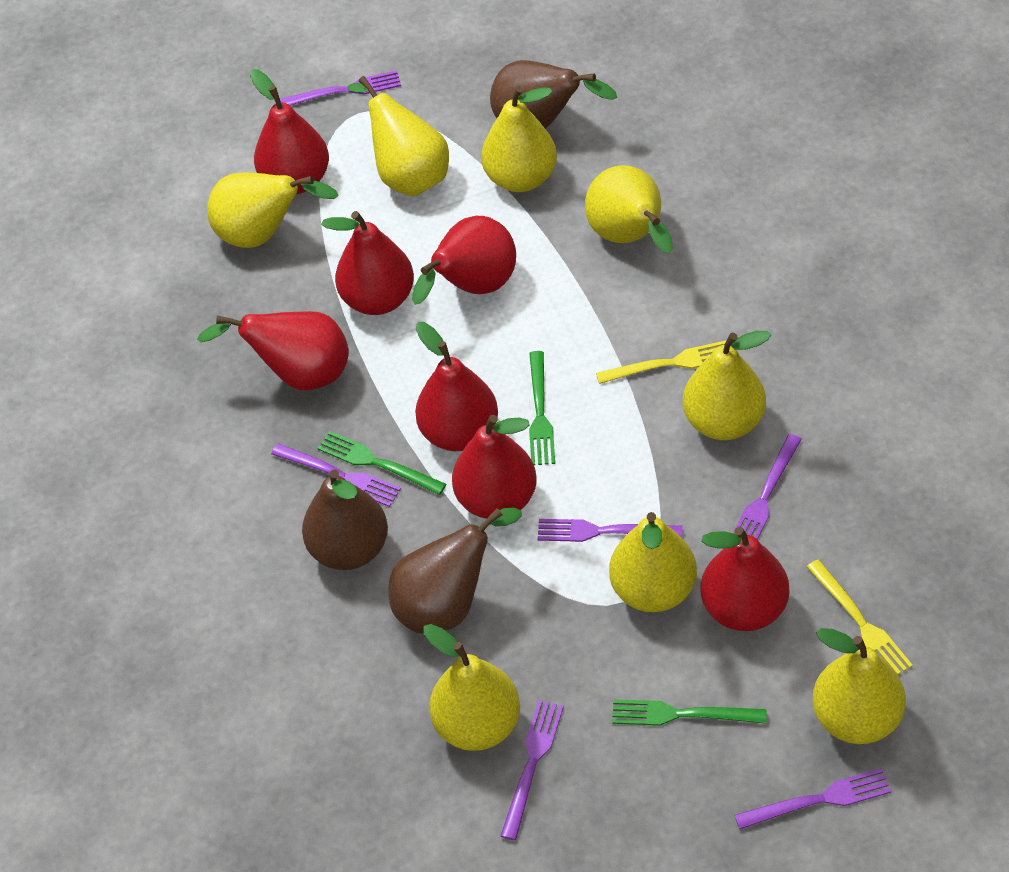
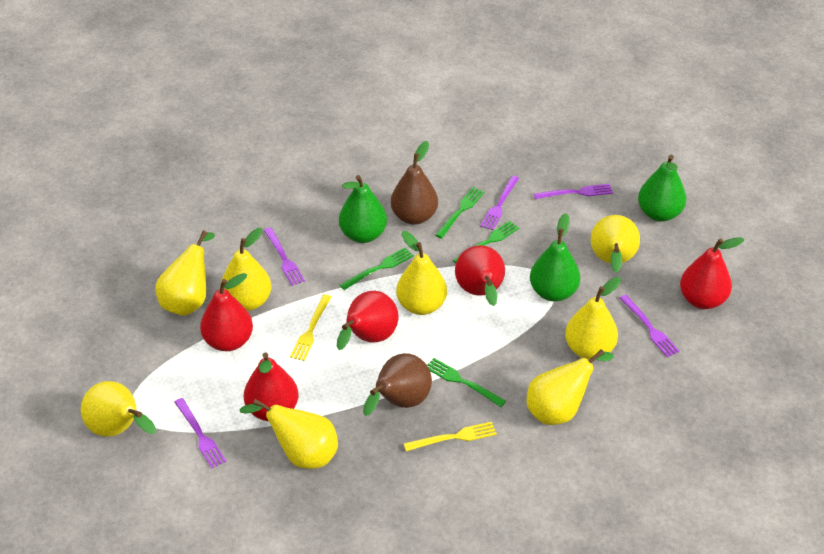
brown pear: [302,469,388,570] [388,508,522,634] [490,60,617,129] = 3 -> [363,353,432,416] [391,141,438,225] = 2
green fork: [317,431,446,495] [529,351,555,465] [612,699,767,726] = 3 -> [340,248,414,290] [427,358,506,407] [435,187,485,238] [453,221,519,264] = 4
green pear: none = 0 -> [339,175,387,243] [530,213,580,302] [638,155,687,222] = 3
purple fork: [271,443,401,507] [280,71,401,106] [500,700,564,840] [538,519,683,542] [733,434,802,539] [734,768,892,829] = 6 -> [174,398,226,468] [264,227,305,286] [480,176,519,230] [534,184,613,199] [620,295,680,357] = 5
red pear: [197,311,349,390] [250,69,329,194] [321,211,414,315] [412,216,516,305] [415,322,498,451] [452,415,537,519] [700,526,789,631] = 7 -> [200,273,253,351] [244,352,298,421] [337,291,398,350] [455,245,505,306] [680,237,744,309] = 5

